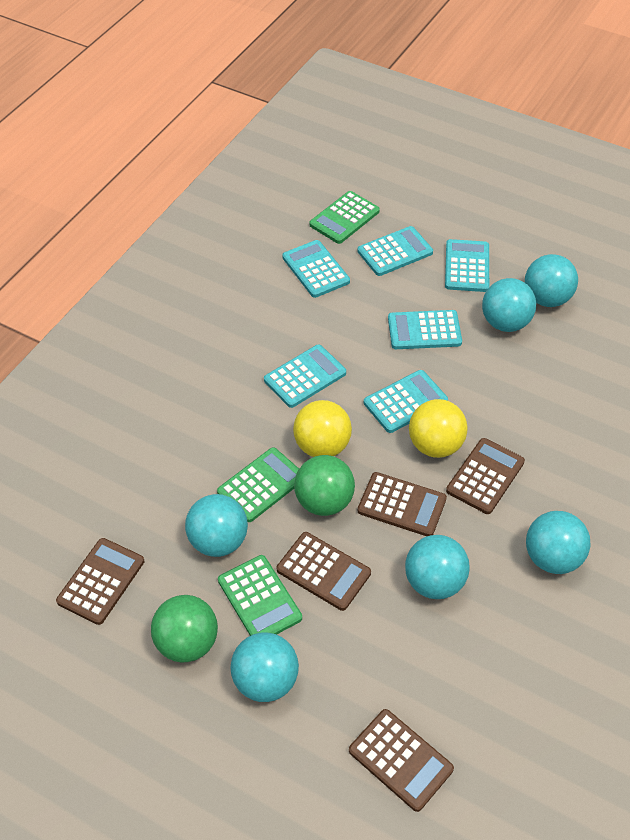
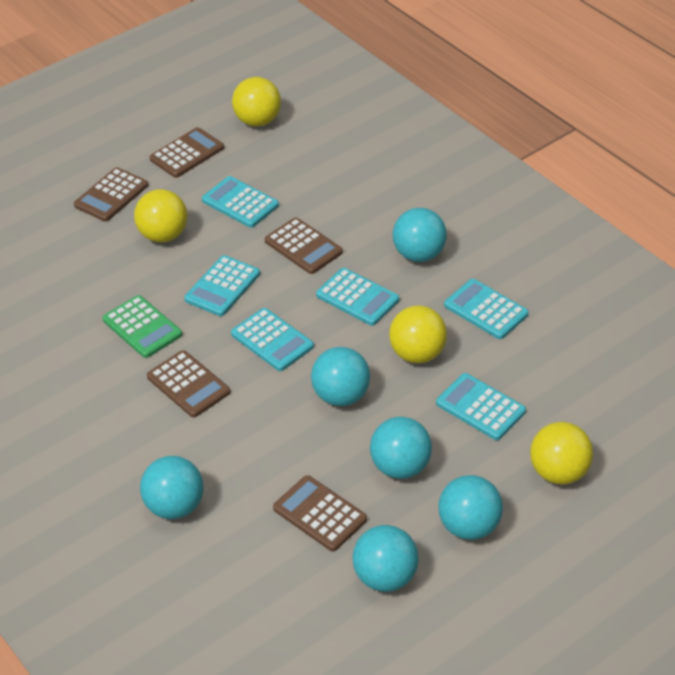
green ball: [151,595,218,662] [294,455,355,516] = 2 -> none = 0
green calculator: [217,447,299,522] [218,555,302,636] [309,191,380,244] = 3 -> [103,295,182,358] = 1
yellow ball: [293,400,352,457] [409,399,468,458] = 2 -> [134,189,188,242] [232,77,281,126] [389,306,447,363] [530,422,593,484] = 4

